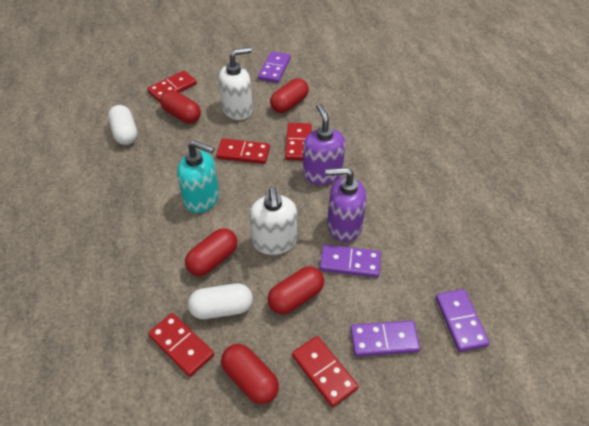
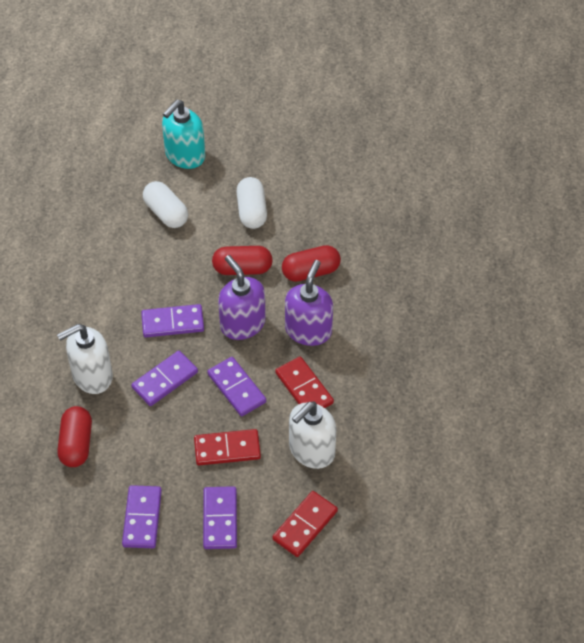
purple domino: [258,51,291,83] [320,244,381,278] [350,321,420,357] [436,289,490,352] = 4 -> [122,485,162,548] [131,351,198,406] [141,304,204,337] [203,486,237,549] [207,357,266,416] = 5
red capsule: [160,90,201,124] [185,228,237,276] [221,344,279,404] [268,266,324,314] [270,78,309,113] = 5 -> [57,406,92,467] [212,246,273,275] [282,245,341,282] = 3
red domino: [147,71,197,102] [148,313,214,377] [216,138,270,164] [285,123,312,160] [292,336,359,407] = 5 -> [194,429,261,465] [272,491,338,557] [275,356,334,408] = 3

